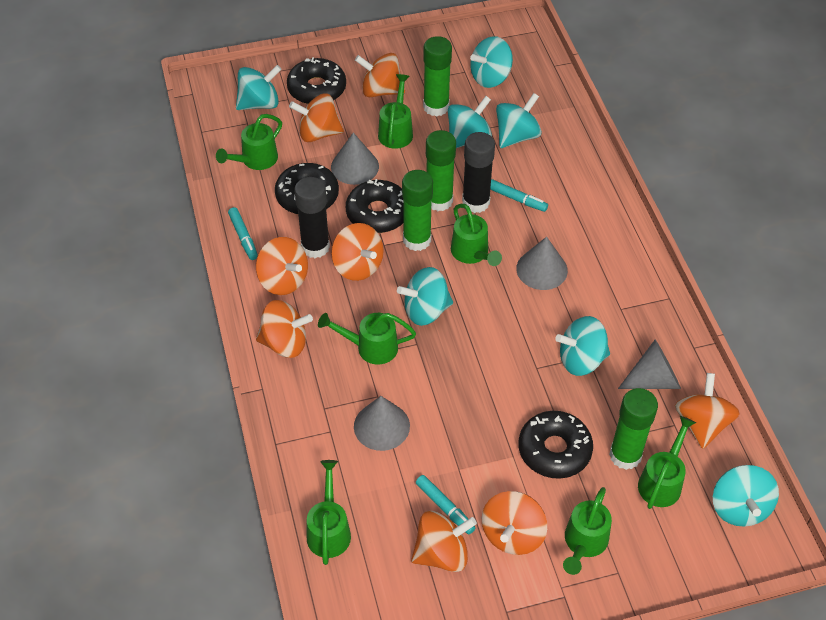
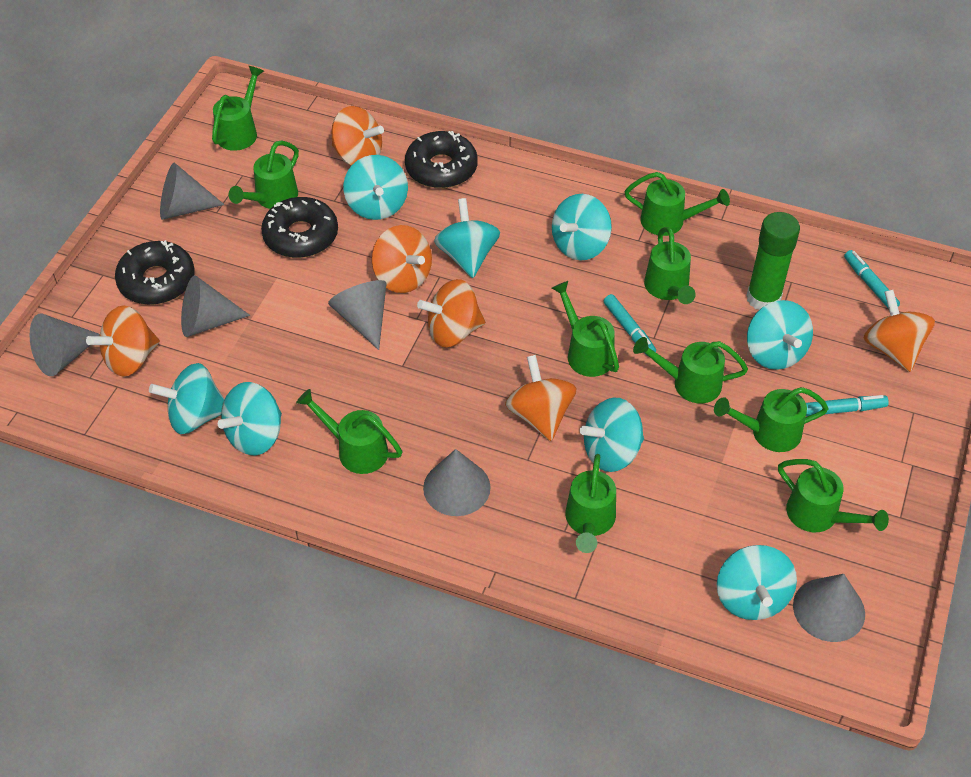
black donut: [275,163,339,214] [287,57,346,104] [346,179,403,233] [519,411,593,479] = 4 -> [115,240,195,305] [261,197,338,258] [405,131,478,188] = 3
black glue stick: [294,177,330,258] [462,132,495,213] = 2 -> none = 0
green glue stick: [402,170,433,251] [423,36,452,117] [426,130,456,211] [609,388,658,470] = 4 -> [746,212,800,310] = 1
green watering can: [216,114,282,170] [307,460,351,565] [318,313,416,365] [378,74,413,149] [451,204,502,266] [563,487,612,575] [638,416,696,509] = 7 -> [212,66,264,151] [229,140,299,209] [296,389,402,474] [552,281,619,377] [565,454,616,553] [625,172,730,236] [633,337,748,403] [644,227,696,304] [714,387,829,452] [778,459,889,532] = 10
grey cone: [331,133,379,185] [354,396,410,451] [516,237,568,290] [618,340,681,389] = 4 -> [29,314,100,376] [160,163,225,220] [181,275,250,337] [328,280,387,350] [423,449,491,516] [793,574,865,642] = 6
orange spinning top: [256,237,308,295] [256,300,313,358] [289,93,344,142] [331,223,384,281] [355,53,405,97] [411,511,477,572] [482,491,547,555] [675,373,740,449] = 8 -> [86,305,160,377] [331,106,384,166] [372,225,432,293] [417,279,485,347] [505,355,577,441] [863,290,935,372] = 6
turquoise spinning top: [236,65,282,110] [397,267,453,326] [448,96,492,148] [470,36,513,88] [496,93,542,148] [555,316,610,376] [713,465,779,527] = 7 -> [149,363,225,434] [218,382,282,455] [343,155,408,220] [434,198,500,278] [552,194,612,260] [580,397,644,472] [717,545,797,620] [747,300,813,370] = 8

